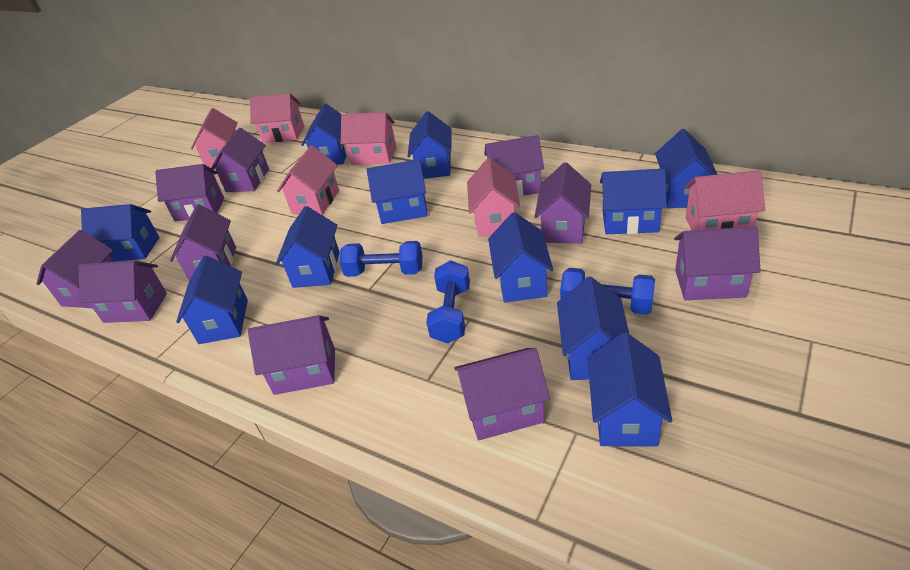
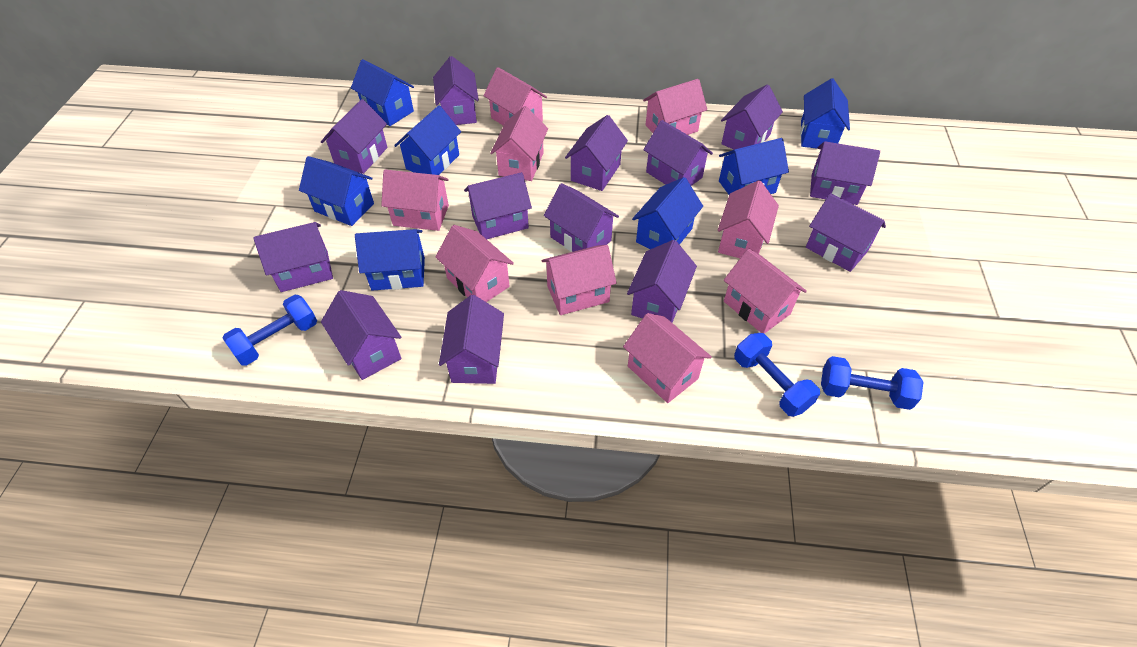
blue house: [81,204,159,262] [176,255,248,344] [275,206,340,288] [301,104,348,165] [367,159,428,224] [408,111,451,179] [488,212,553,303] [557,277,629,380] [587,332,672,447] [600,169,667,234] [655,129,718,208] = 11 -> [299,156,374,226] [351,59,414,126] [355,229,425,291] [394,105,461,175] [632,177,703,249] [719,138,789,194] [800,78,850,149] = 7
pink house: [191,108,238,168] [250,93,304,143] [277,145,339,215] [341,112,397,165] [467,158,520,237] [685,170,765,230] = 6 -> [381,170,449,231] [435,225,514,302] [483,67,547,126] [490,106,548,181] [542,245,617,315] [623,313,712,403] [643,79,707,135] [718,180,779,258] [724,249,807,334] = 9
purple house: [36,230,113,308] [79,261,167,323] [155,164,224,222] [170,204,236,280] [211,128,269,192] [248,315,335,395] [454,348,550,440] [484,135,544,197] [535,162,591,243] [674,227,761,300] = 10 -> [253,222,333,292] [321,99,387,174] [321,290,401,380] [433,56,479,125] [439,295,504,384] [464,172,532,239] [544,183,619,252] [565,115,628,191] [627,240,697,323] [643,120,713,186] [721,85,783,150] [806,193,886,272] [810,141,880,205] = 13

